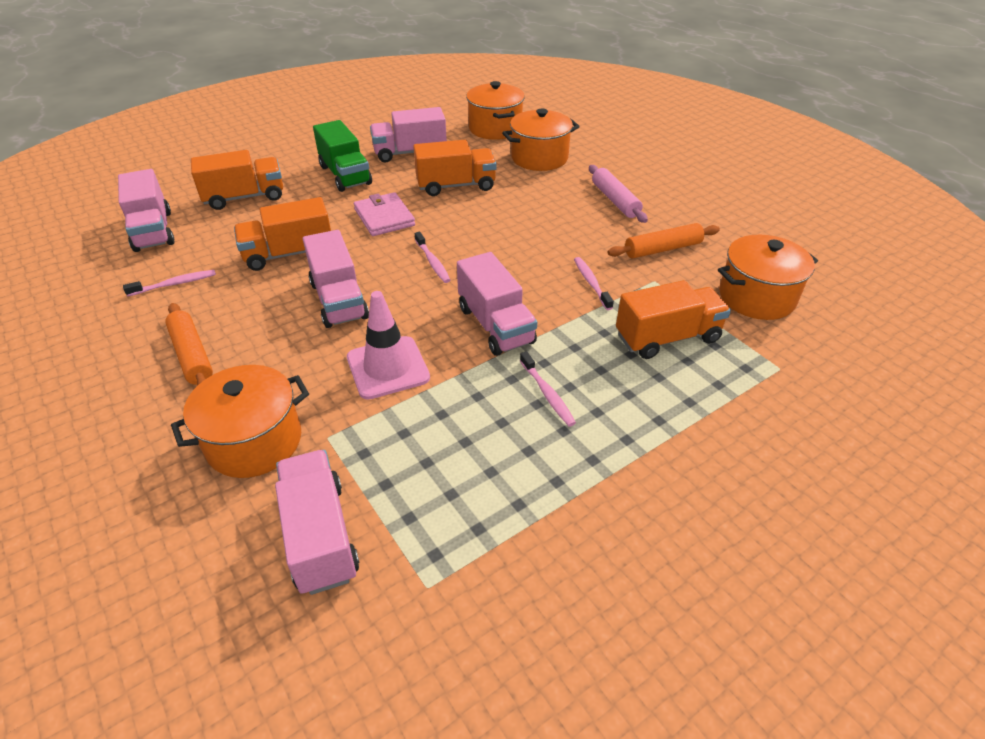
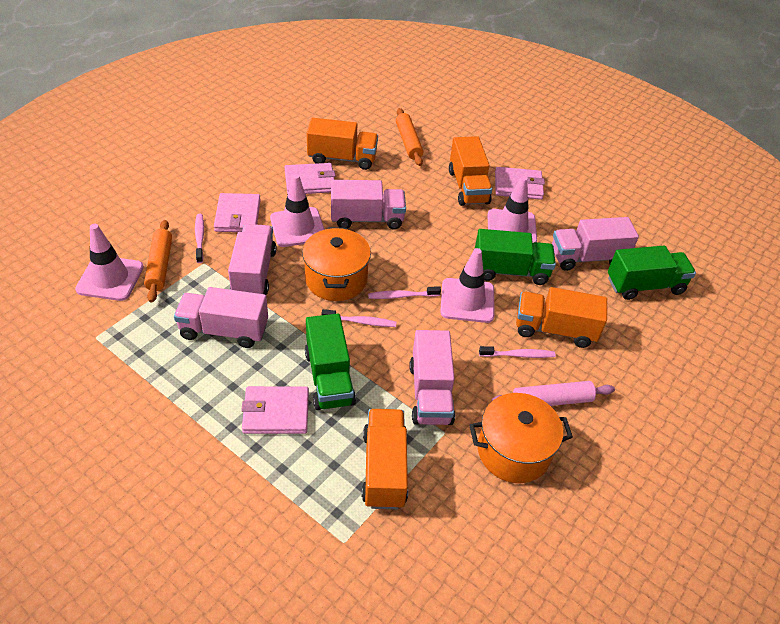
green truck: [313,120,372,192] = 1 -> [305,314,356,410] [475,229,556,285] [608,246,696,300] = 3
orange pot: [171,365,309,478] [466,81,525,140] [502,109,580,171] [718,235,818,320] = 4 -> [302,227,371,301] [469,393,573,483] = 2
pink traffic cone: [347,291,430,399] = 1 -> [75,224,144,301] [270,174,325,247] [440,248,494,323] [488,176,537,243] = 4
pink wallet: [354,192,415,236] = 1 -> [214,193,261,232] [241,386,309,434] [284,163,335,194] [495,167,545,200] = 4

